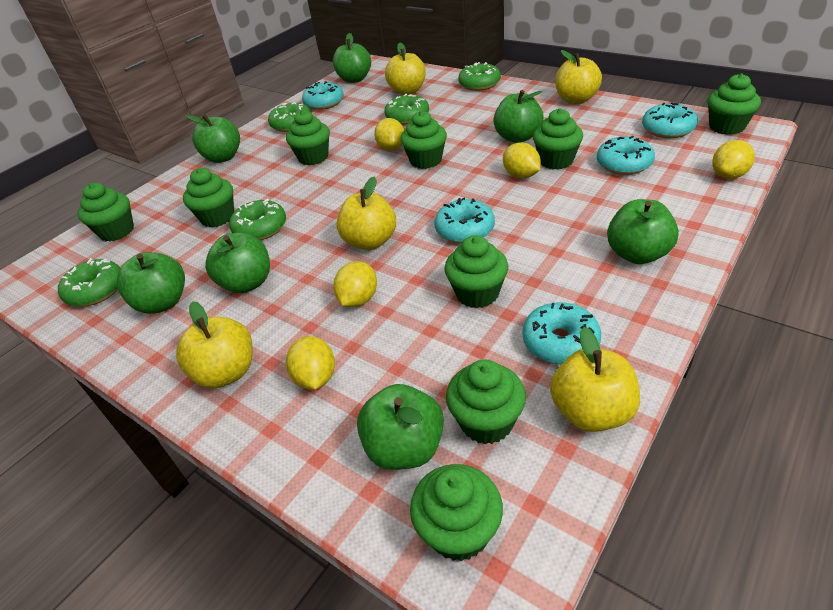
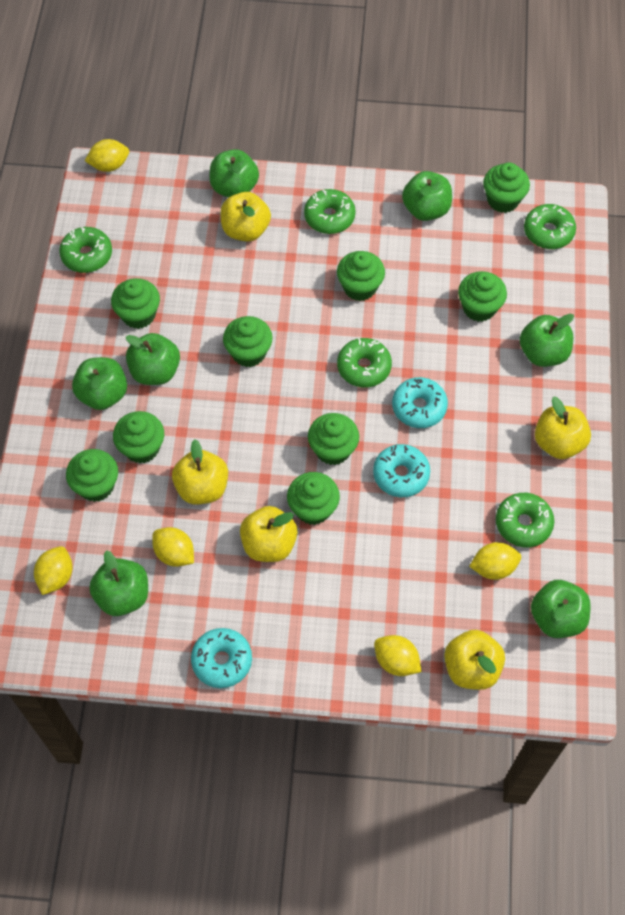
turquoise donut: [302,81,344,110] [434,197,495,243] [522,302,601,364] [597,136,655,175] [642,102,698,138] = 5 -> [191,628,252,688] [373,444,430,497] [392,377,448,428] = 3

